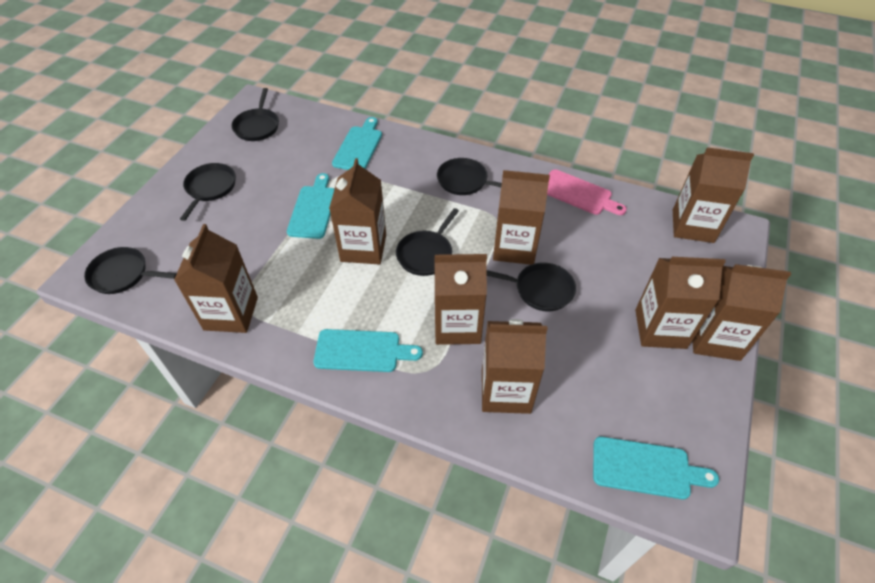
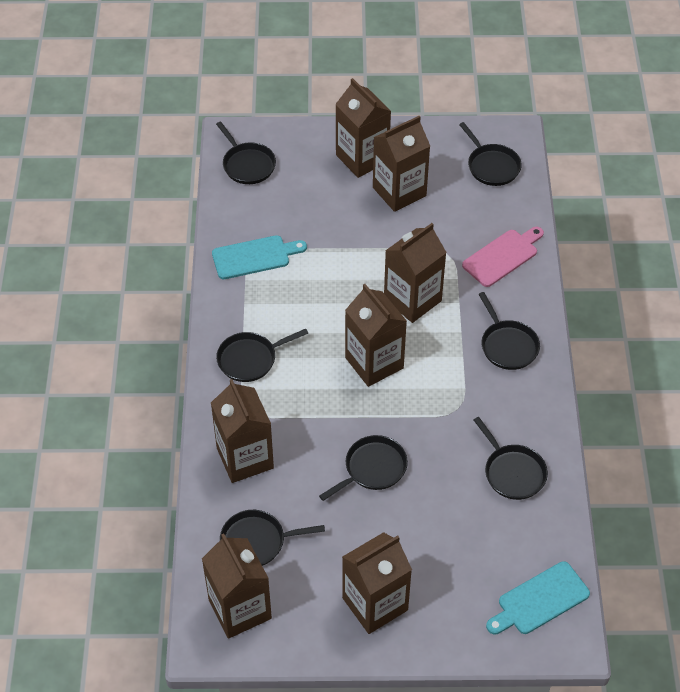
black pan: [84,247,177,294] [180,163,236,221] [231,88,279,141] [396,208,459,276] [437,158,502,195] [487,262,576,312] = 6 -> [216,121,276,184] [216,329,308,382] [220,510,325,566] [319,435,408,501] [459,122,522,186] [474,417,548,500] [478,292,540,370] = 7
brown carton: [174,224,258,333] [329,158,386,264] [434,254,487,345] [482,319,548,414] [493,170,550,265] [635,257,726,349] [673,147,754,243] [693,264,791,361] = 8 -> [202,534,272,639] [211,379,274,483] [335,78,391,178] [342,532,412,634] [345,284,407,387] [373,116,430,212] [384,223,447,323] = 7
turquoise cutting board: [287,173,334,239] [313,329,423,372] [332,117,382,170] [593,437,719,499] = 4 -> [212,235,307,279] [486,561,590,635] = 2

